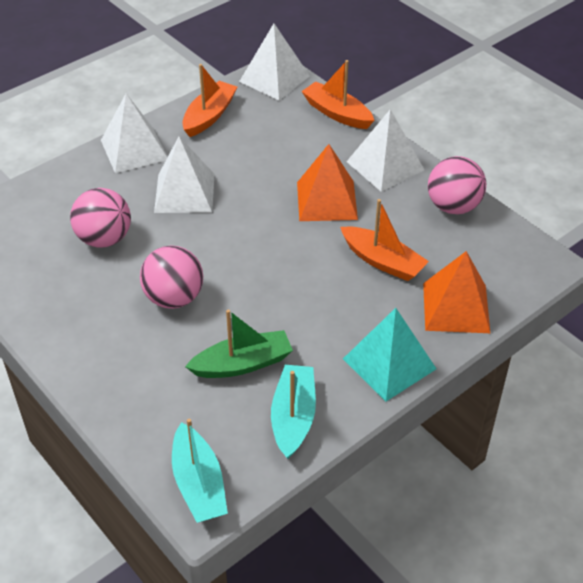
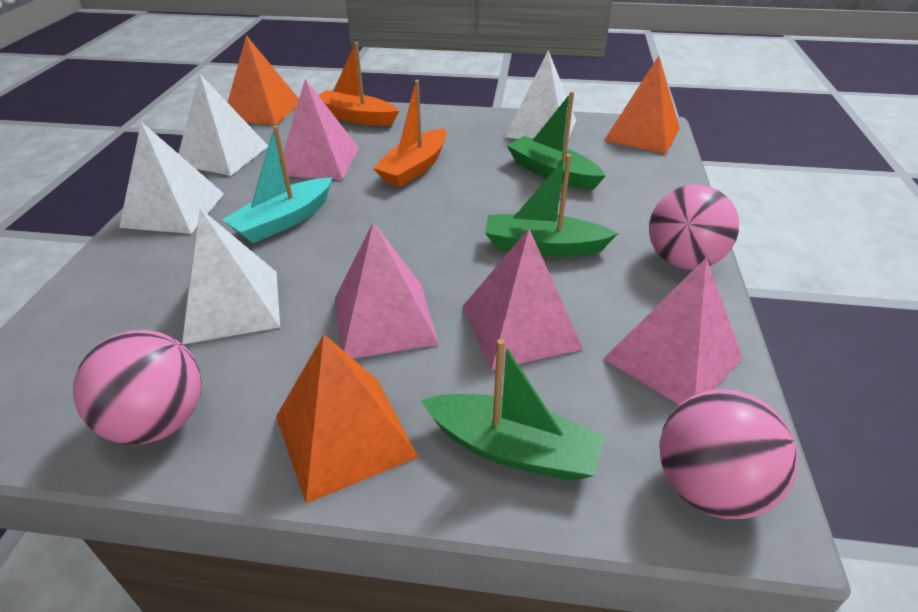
green boat: [185,309,293,378] = 1 -> [421,339,605,481] [485,154,618,257] [506,91,606,190] = 3
orange boat: [182,64,237,137] [302,60,375,129] [340,199,429,281] = 3 -> [318,42,399,126] [373,80,447,187] = 2
orange pyramid: [297,144,358,221] [423,251,490,333] = 2 -> [227,35,299,126] [276,334,418,504] [604,56,680,154] = 3
pink pyramid: none = 0 -> [280,79,359,180] [335,222,439,359] [462,229,583,370] [603,258,743,404] = 4
turquoise boat: [172,419,228,523] [271,365,316,459] = 2 -> [222,126,332,243] = 1
turquoise pyramid: [343,308,436,401] = 1 -> none = 0

